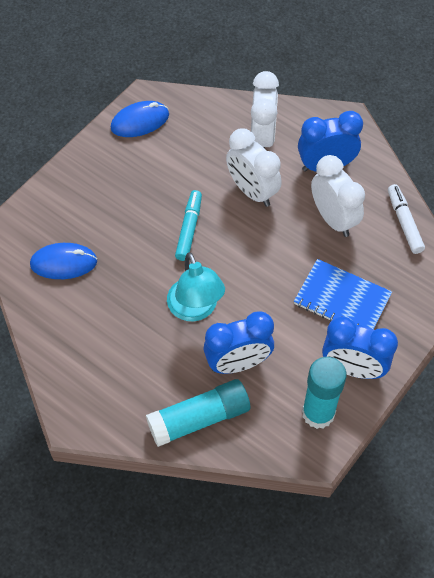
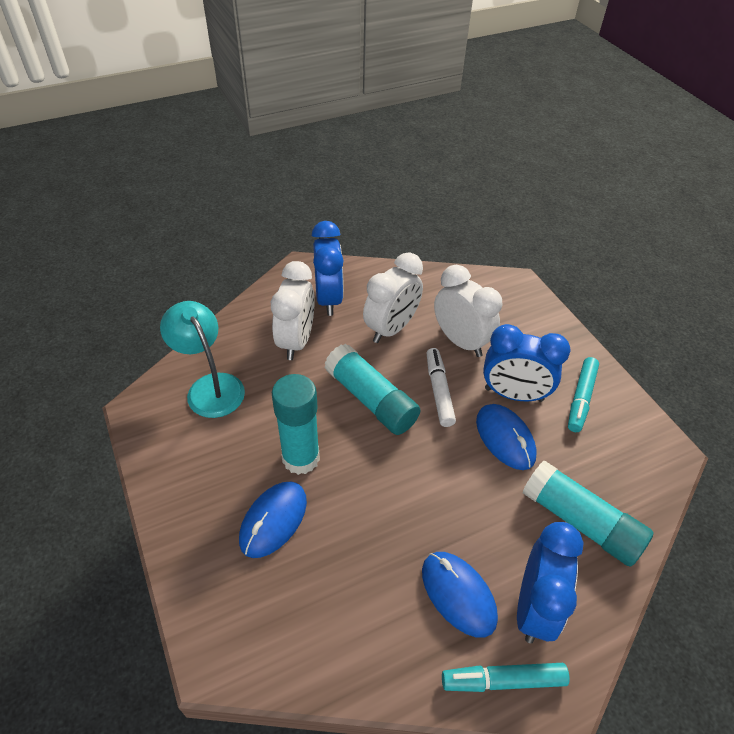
blue mouse: [30,243,97,279] [111,101,169,137] = 2 -> [239,482,307,558] [422,552,498,638] [476,404,537,470] = 3
blue notebook: [294,259,392,330] = 1 -> none = 0
turquoise glue stick: [146,379,250,447] [302,357,347,429] = 2 -> [272,374,320,475] [324,344,421,435] [523,461,654,567] = 3
turquoise marker: [175,190,202,261] = 1 -> [442,663,570,692] [568,357,599,432] = 2

